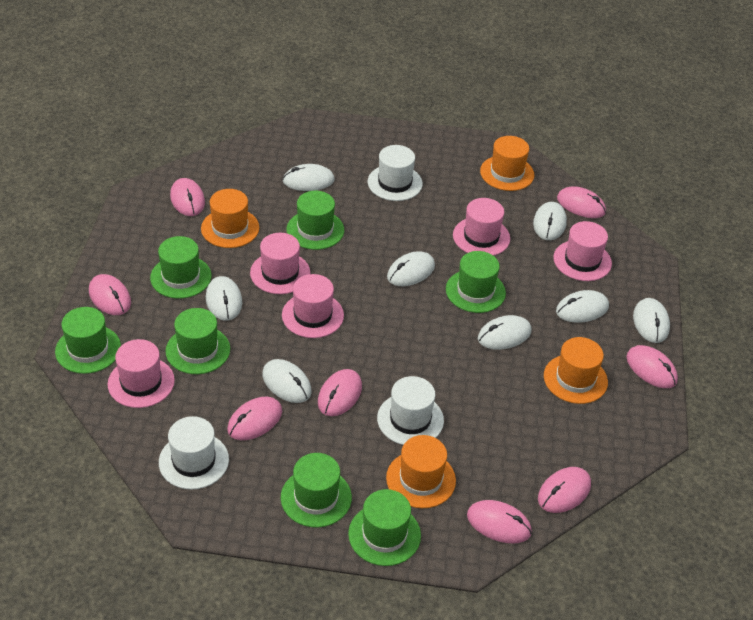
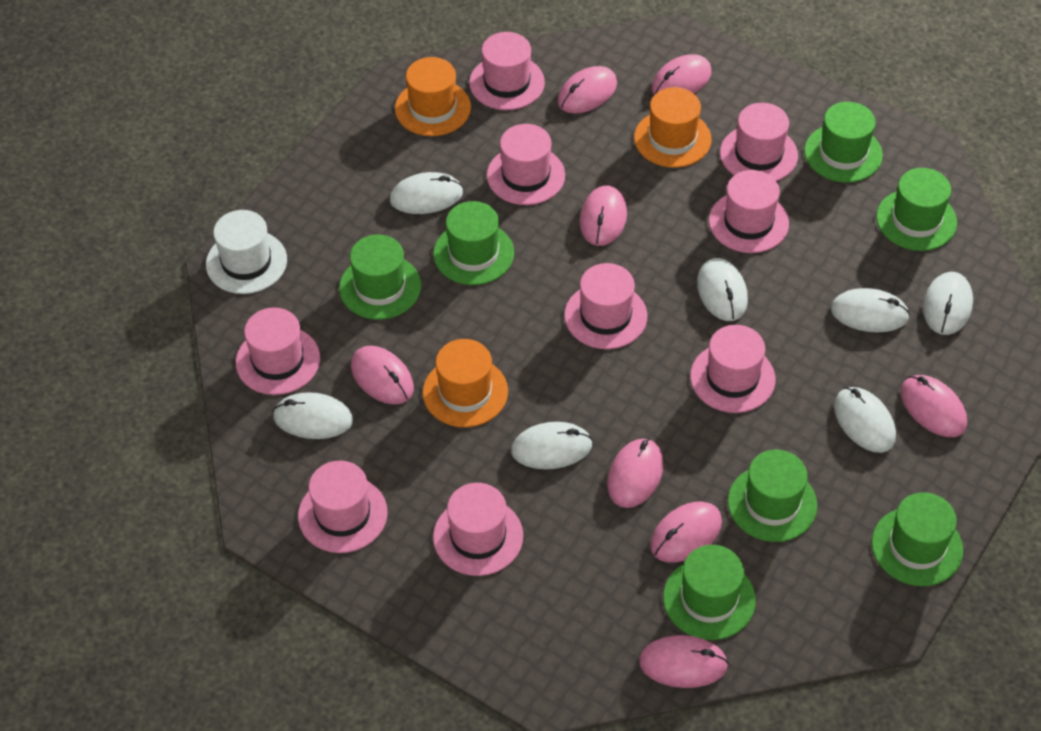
orange hat: [201,189,259,248] [386,435,456,508] [480,136,535,191] [544,337,608,404] = 4 -> [395,57,471,136] [423,339,508,427] [634,87,711,168] = 3
pink hat: [108,339,175,408] [250,233,310,294] [282,274,344,338] [453,198,510,256] [553,221,612,281] = 5 -> [236,307,320,395] [298,460,387,553] [433,483,523,576] [469,32,545,110] [487,124,565,205] [564,263,647,349] [690,325,776,413] [709,170,789,253] [720,103,798,181] = 9
white hat: [159,416,229,489] [367,145,423,201] [377,376,444,445] = 3 -> [206,210,287,294] = 1
white mouse: [206,276,242,321] [262,359,312,403] [283,164,335,191] [387,251,435,286] [478,315,531,350] [533,202,567,240] [556,290,609,323] [633,298,670,343] = 8 -> [273,392,353,439] [390,172,463,214] [511,422,592,469] [697,258,748,321] [831,288,910,332] [834,387,896,453] [923,272,973,335] = 7

